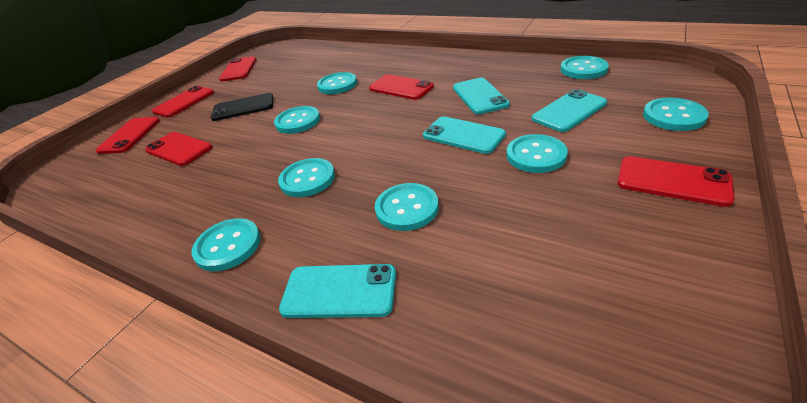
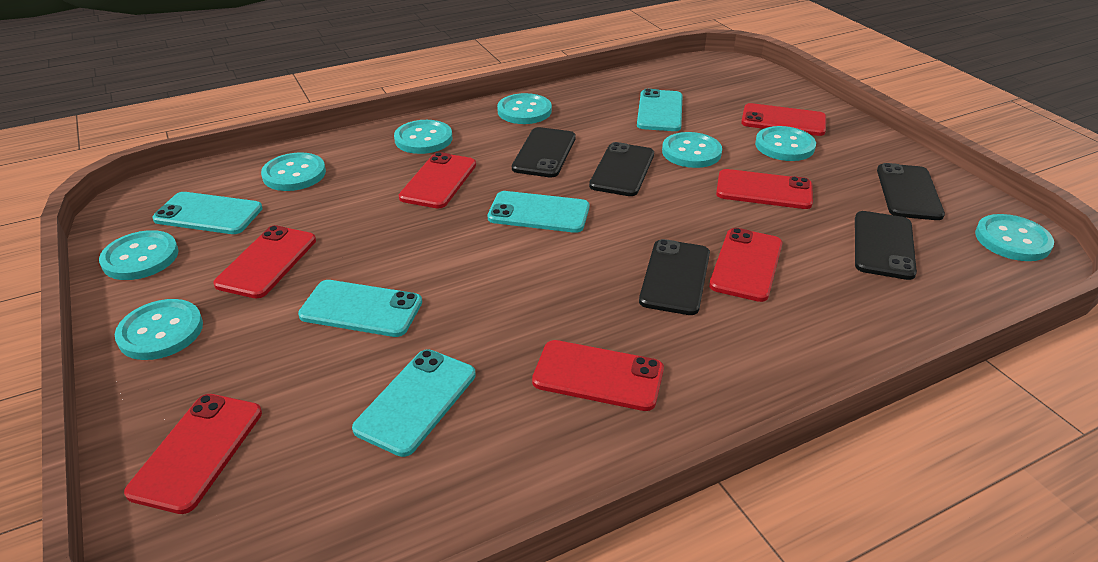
black phone: [211,93,273,121] = 1 -> [512,127,576,177] [589,142,654,196] [639,239,710,315] [855,211,917,280] [877,163,945,220] = 5
red phone: [96,117,160,154] [145,132,212,166] [152,86,214,117] [219,56,257,81] [369,74,434,100] [618,156,735,207] = 6 -> [124,394,262,514] [213,225,316,298] [399,152,476,209] [532,340,664,411] [709,228,782,302] [716,169,813,209] [741,103,826,136] = 7
turquoise phone: [279,264,396,318] [423,116,506,154] [453,78,510,114] [532,89,607,132] = 4 -> [152,192,263,234] [298,280,422,337] [352,349,476,457] [488,191,589,233] [637,89,683,131] = 5

